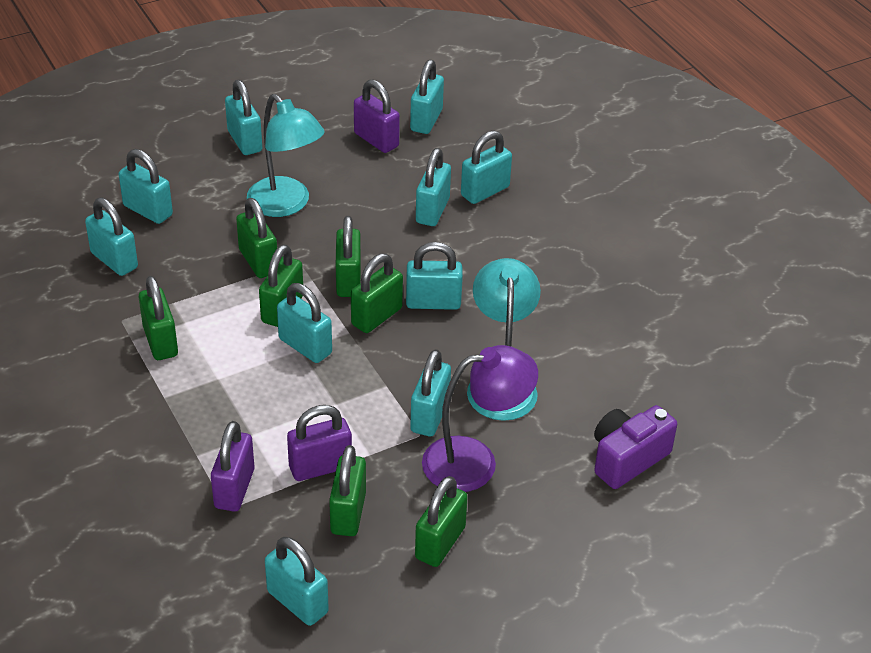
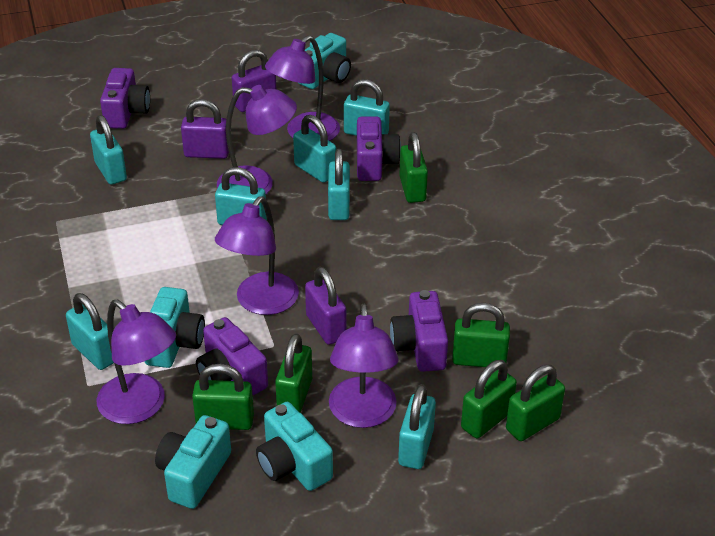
green padlock: [139,276,178,360] [236,198,277,278] [259,245,303,327] [329,445,366,536] [336,216,361,297] [351,253,403,333] [415,476,468,567] = 7 -> [192,364,254,430] [275,333,312,413] [399,132,428,203] [452,303,510,367] [461,360,517,438] [506,365,565,441] = 6
purple camera: [594,405,677,489] = 1 -> [100,68,150,129] [196,317,268,395] [357,117,401,181] [390,290,448,372] = 4
purple lamp: [422,345,538,492] = 1 -> [97,299,176,424] [215,196,299,315] [217,85,297,194] [265,35,340,141] [329,304,399,428] = 5
turquoise camera: none = 0 -> [144,287,205,368] [155,415,231,509] [256,402,333,491] [299,33,351,89] = 4
turquoise lamp: [247,94,325,217] [467,258,541,421] = 2 -> none = 0
turquoise padlock: [85,197,138,276] [119,149,173,224] [225,80,262,155] [265,537,329,626] [277,283,332,363] [406,242,463,310] [410,60,444,134] [410,349,451,436] [416,148,451,226] [461,131,512,204] = 10 -> [66,293,114,370] [90,115,127,185] [215,167,267,225] [293,115,336,183] [328,149,350,220] [344,79,390,136] [398,384,436,469] = 7

